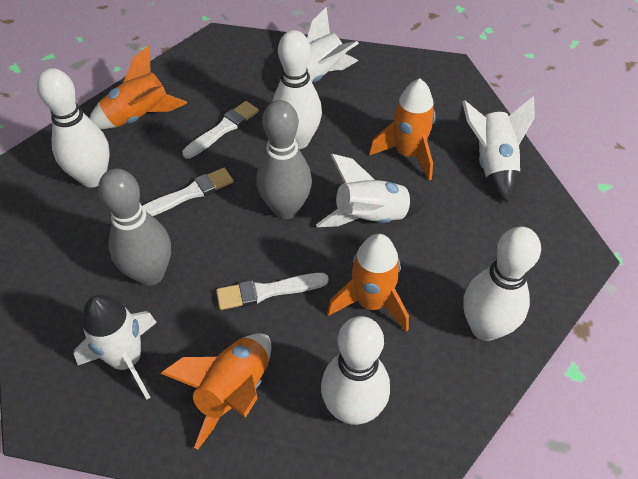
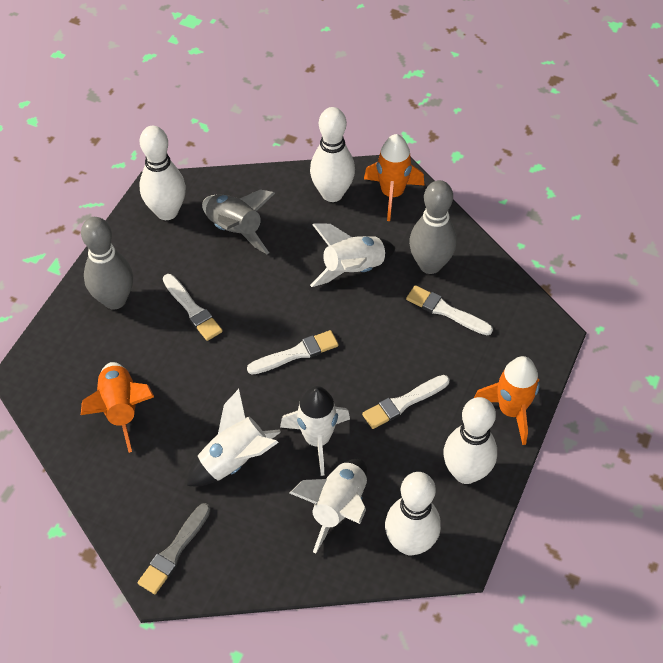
grey brush: none = 0 -> [138,503,211,594] = 1
grey rocket: none = 0 -> [202,189,275,254] = 1
orange rocket: [89,45,187,129] [160,333,271,450] [327,234,409,332] [369,78,435,180] = 4 -> [81,362,154,453] [364,134,425,221] [474,356,540,445] = 3
white brush: [143,168,234,216] [182,101,259,159] [216,273,329,310] = 3 -> [163,274,223,341] [247,330,339,375] [362,375,450,429] [406,285,493,335] = 4

